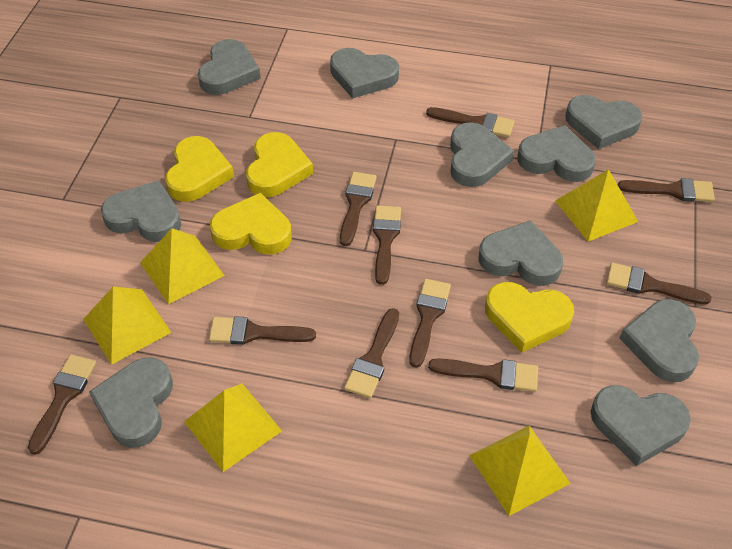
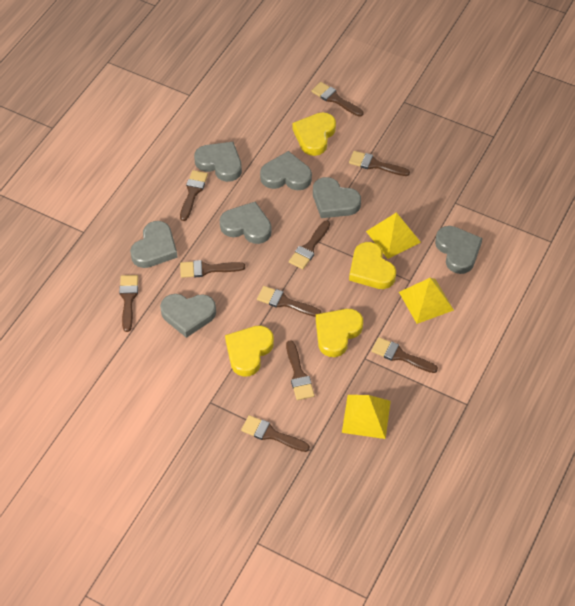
grey heart: [89,357,173,448] [101,180,181,242] [198,39,261,95] [330,48,399,99] [450,122,514,187] [478,220,563,286] [517,125,596,182] [565,95,642,149] [590,385,691,466] [619,299,699,382] = 10 -> [130,221,178,268] [160,294,216,338] [194,142,242,182] [220,202,271,244] [260,151,312,190] [313,177,361,218] [435,226,483,274] = 7
yellow pyramid: [83,286,172,365] [140,228,225,304] [184,384,282,472] [469,426,571,516] [555,169,638,242] = 5 -> [342,395,391,439] [366,213,421,259] [399,278,454,324] = 3

